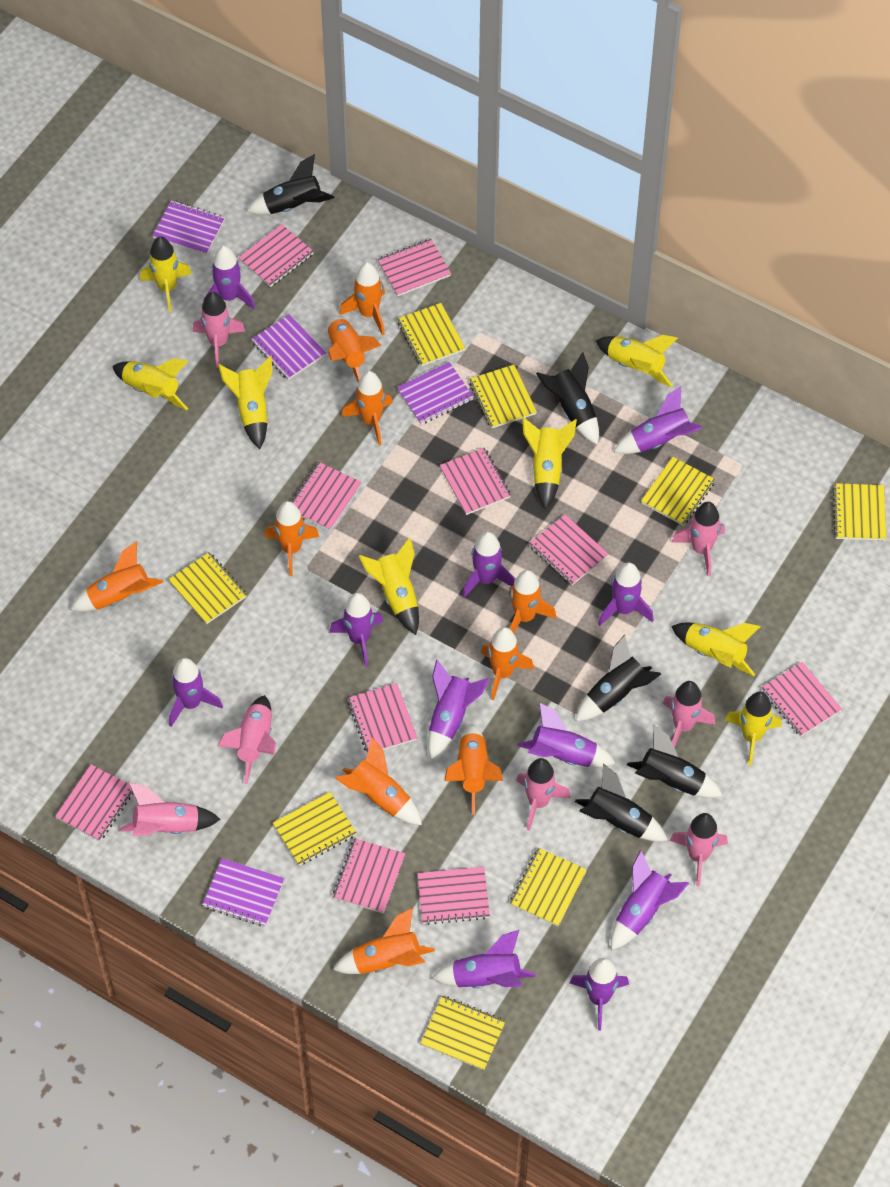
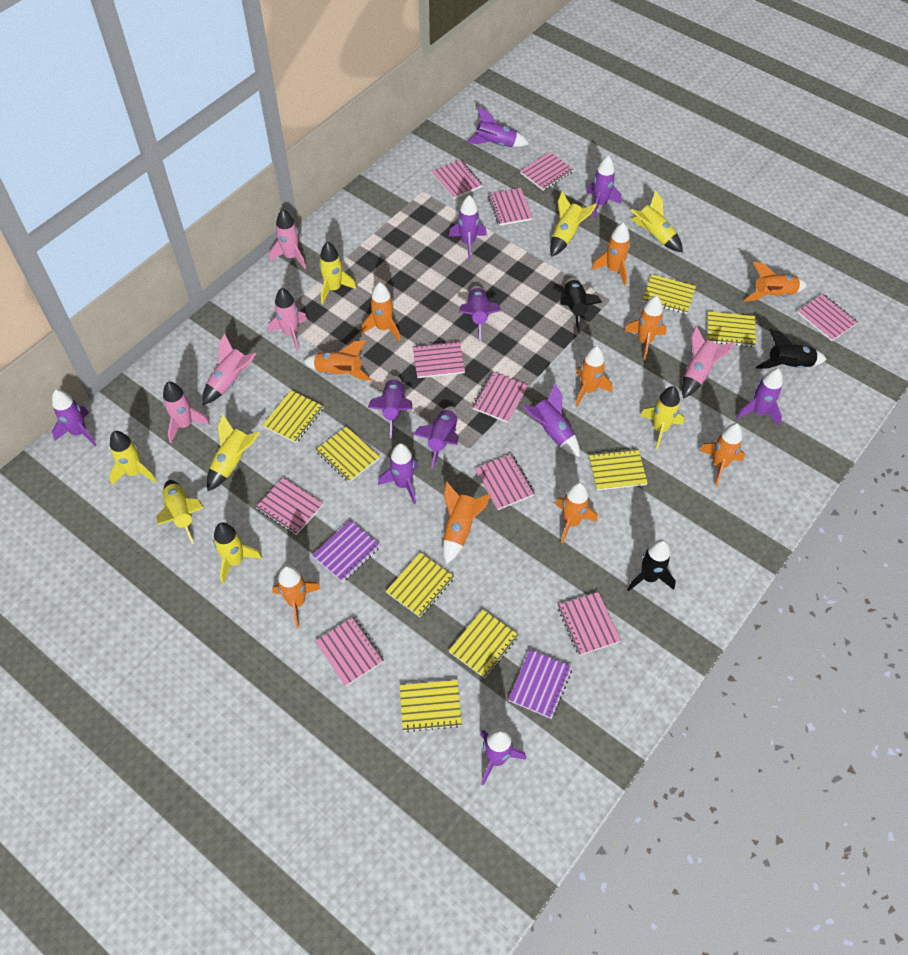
black rocket: [246,154,334,215] [536,352,599,445] [575,763,668,842] [576,634,661,721] [627,724,723,798] = 5 -> [560,278,602,333] [627,540,676,591] [756,329,826,369] = 3
pink rocket: [119,783,220,836] [193,292,245,368] [218,695,276,784] [516,758,571,831] [663,681,715,748] [670,813,728,887] [672,502,725,576] = 7 -> [163,381,210,443] [202,333,256,405] [268,288,308,351] [269,209,306,269] [682,326,735,399] = 5
purple notebook: [152,200,225,255] [202,858,284,926] [251,314,326,380] [397,362,474,425] = 4 -> [312,520,380,582] [508,650,572,719] = 2

